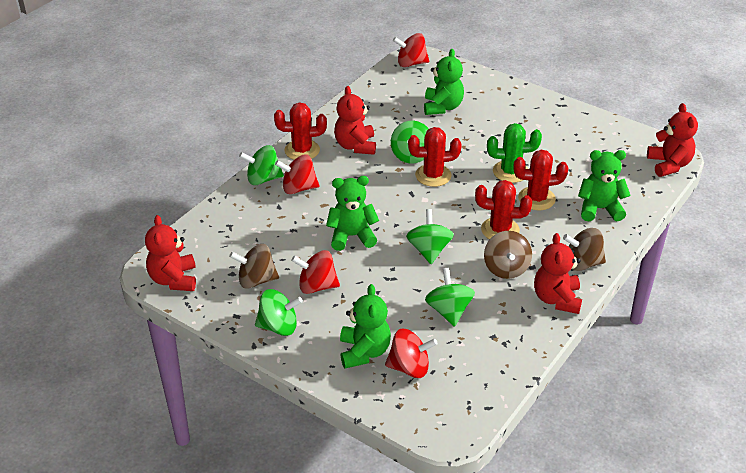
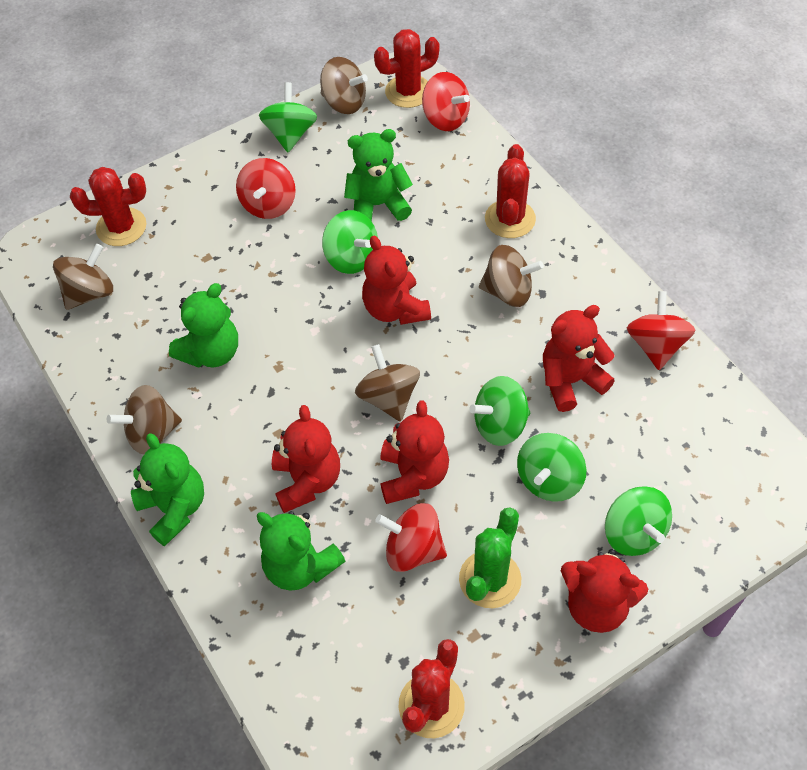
brown spinning top: [229,244,279,289] [484,231,532,279] [563,228,606,271] = 3 -> [53,244,113,310] [107,385,182,455] [320,57,368,114] [355,344,420,422] [479,245,544,307] = 5
red teddy bear: [145,215,196,291] [334,86,376,155] [534,233,582,314] [647,103,698,177] = 4 -> [272,405,340,513] [362,236,431,325] [380,400,449,504] [543,305,615,412] [561,549,648,633] = 5

